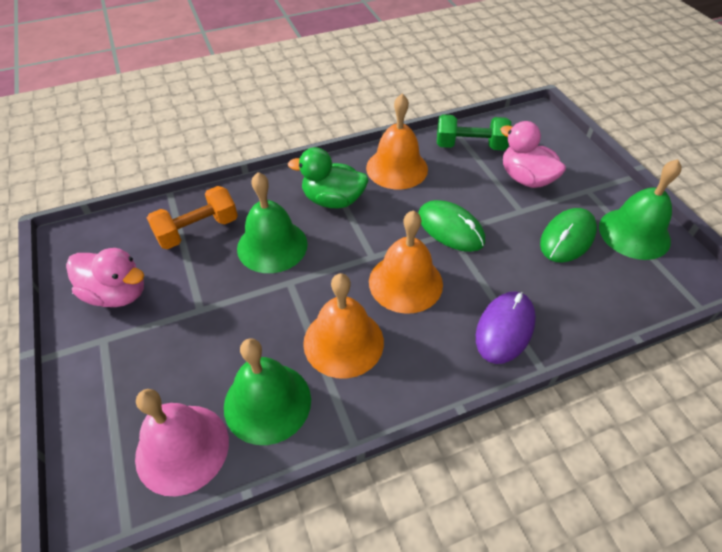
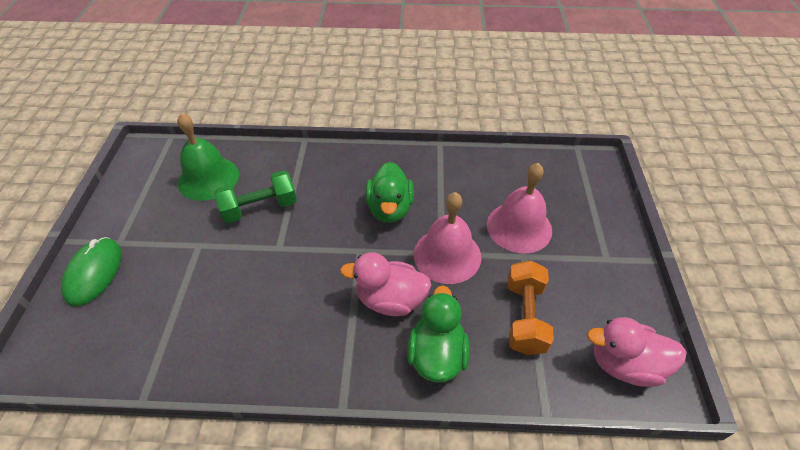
green bell: [224,338,311,445] [237,172,308,273] [599,159,682,260] = 3 -> [177,113,239,201] = 1
green duck: [288,147,369,208] = 1 -> [365,162,414,223] [407,286,470,383] = 2
green mouse: [418,200,485,252] [540,208,597,263] = 2 -> [61,237,122,307] = 1
orange bell: [303,273,384,379] [366,94,428,190] [369,210,443,314] = 3 -> none = 0
pink bell: [135,389,229,496] = 1 -> [414,192,481,284] [487,163,552,254] = 2
purple mouse: [476,291,536,364] = 1 -> none = 0

